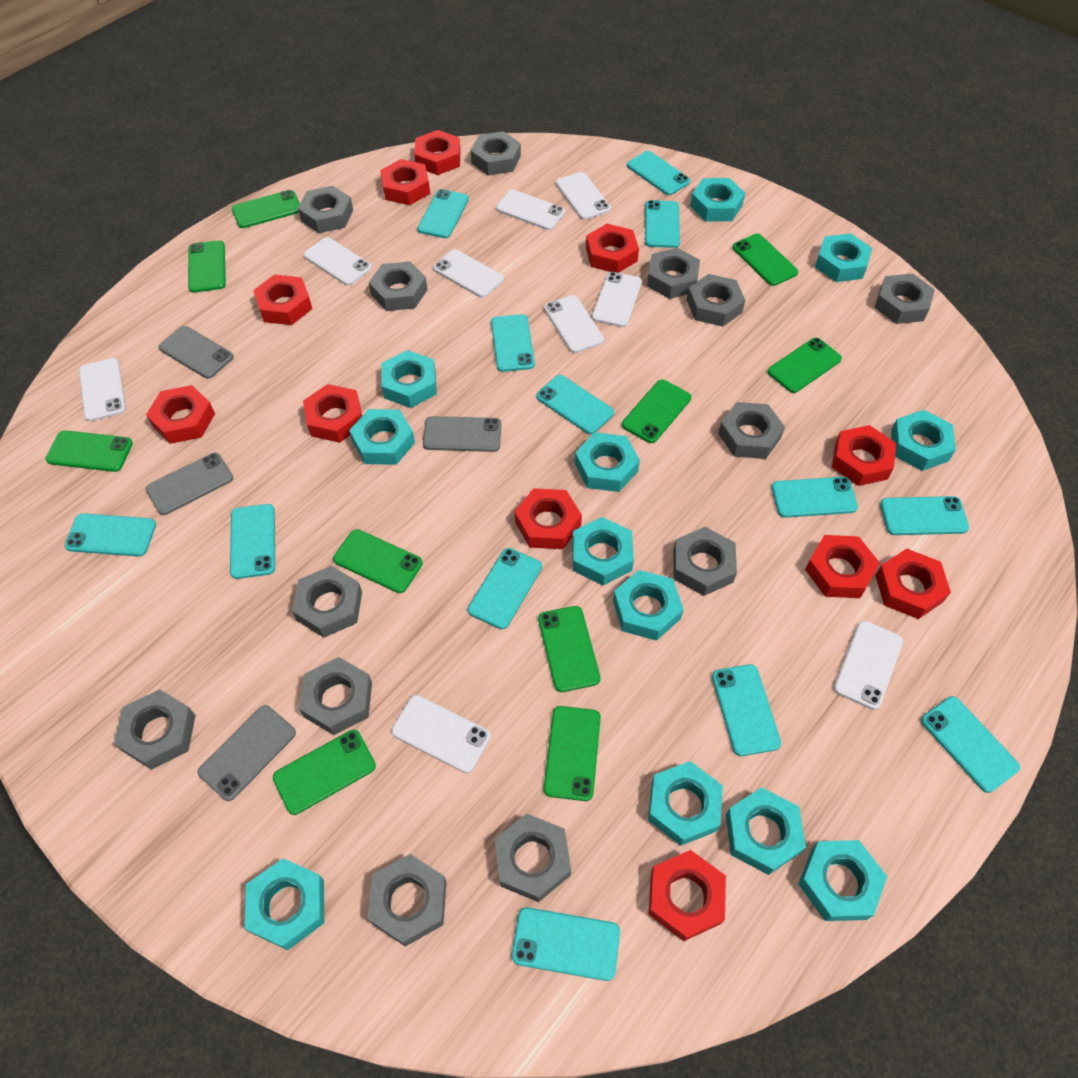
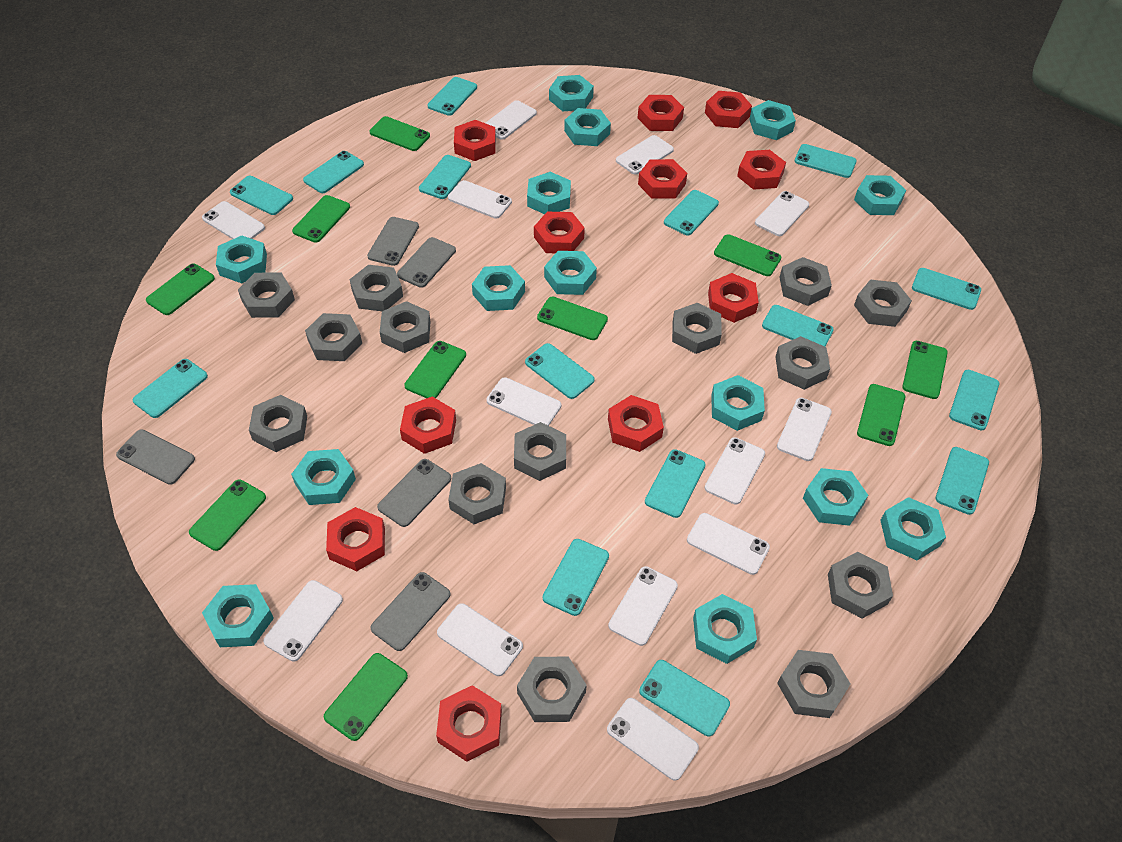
grey nut: [114,689,196,770] [292,566,362,638] [298,186,353,233] [299,657,372,735] [367,854,446,947] [369,261,427,311] [471,131,521,175] [495,814,571,902] [647,248,700,299] [673,527,737,596] [687,274,745,327] [718,402,785,459] [874,273,935,324] = 13 -> [238,272,295,318] [249,395,307,452] [305,313,362,361] [349,265,403,311] [380,301,430,353] [448,463,506,524] [514,422,566,481] [517,657,587,722] [672,302,722,354] [775,336,830,390] [777,650,851,718] [779,257,832,306] [828,552,893,619] [854,279,912,327] = 14
grey phone: [146,452,233,515] [158,326,234,378] [198,705,296,801] [423,416,502,452] = 4 -> [116,429,195,485] [367,217,419,266] [370,572,450,651] [377,459,451,527] [397,237,456,288] = 5
turquoise nut: [245,858,324,950] [349,409,415,465] [381,350,437,408] [572,517,634,586] [575,432,640,492] [613,570,684,641] [648,761,723,846] [690,178,745,222] [726,787,806,875] [798,840,887,921] [815,233,872,282] [891,410,956,471] = 12 -> [202,584,274,647] [216,235,267,283] [291,449,356,505] [472,265,525,311] [527,172,571,214] [544,251,597,295] [549,75,594,111] [564,108,611,146] [693,594,757,664] [711,375,765,431] [749,100,796,140] [803,468,868,526] [854,175,906,215] [880,497,946,560] = 14
turquoise phone: [65,513,156,557] [230,504,275,579] [417,189,469,238] [468,548,542,629] [491,314,535,372] [512,907,620,981] [536,375,614,434] [627,151,690,195] [645,200,680,248] [712,664,781,756] [771,477,858,518] [880,496,969,535] [921,696,1020,793] = 13 -> [133,359,208,418] [230,176,293,215] [303,151,364,193] [419,155,471,199] [427,77,477,116] [525,343,595,399] [543,539,609,616] [639,660,730,737] [645,449,706,518] [664,190,719,235] [762,305,834,347] [795,144,857,178] [912,268,981,310] [936,447,989,515] [949,370,999,430] = 15
white phone: [79,358,126,421] [304,237,372,286] [391,695,491,773] [433,249,504,298] [496,190,565,230] [544,295,604,353] [556,172,611,220] [592,272,642,327] [834,621,903,710] = 9 -> [202,201,265,239] [263,580,343,662] [437,603,523,676] [448,180,512,219] [486,100,537,140] [487,377,561,426] [607,698,699,781] [608,566,678,646] [616,135,674,175] [687,513,770,575] [705,437,765,504] [755,191,809,236] [777,398,832,461] = 13

